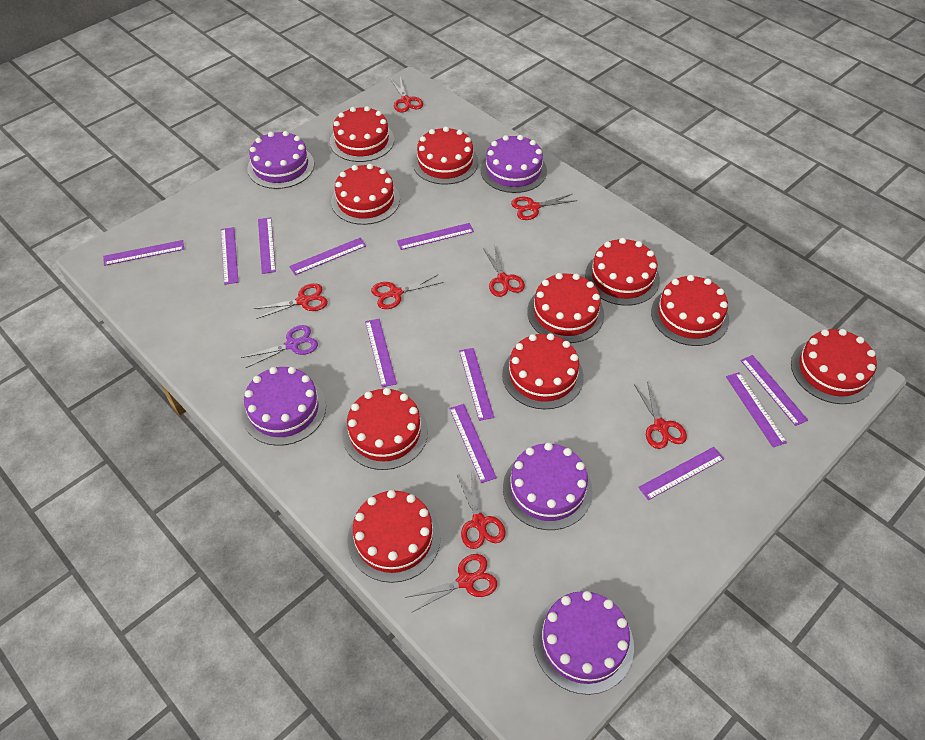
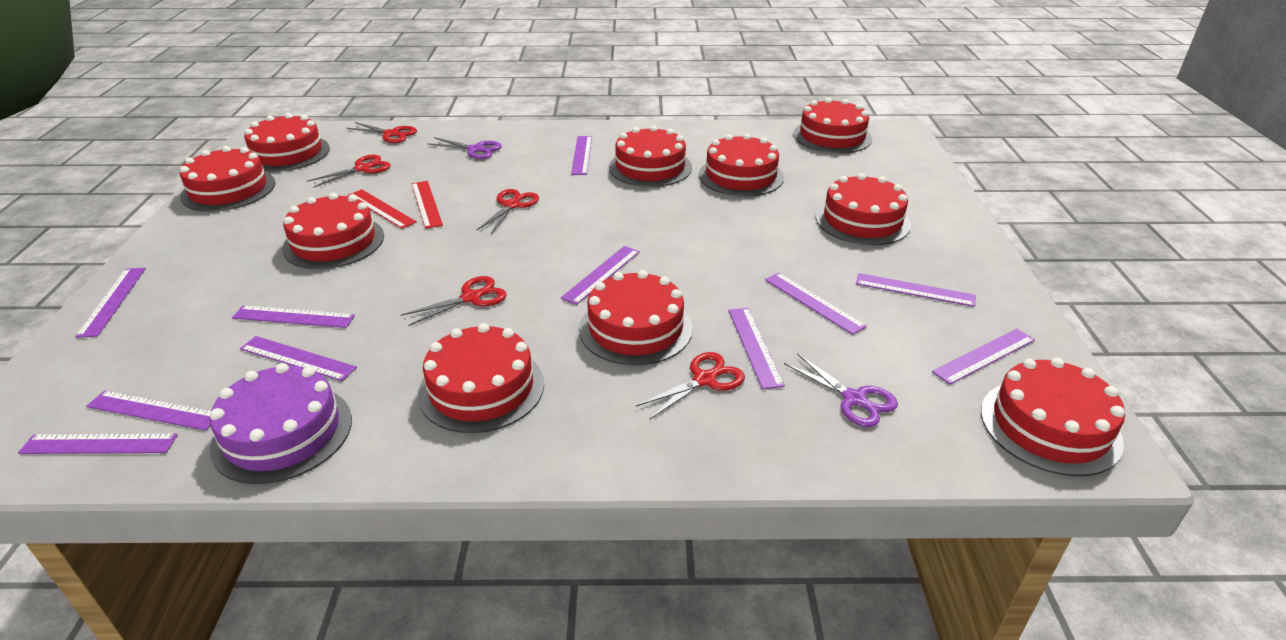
purple cake: [242,367,326,446] [247,131,314,189] [480,135,547,193] [503,442,593,530] [533,591,634,695] = 5 -> [210,363,352,484] = 1
purple scissors: [241,325,318,368] = 1 -> [427,137,502,159] [784,353,898,427] = 2
red ruler: none = 0 -> [348,189,417,229] [412,181,443,229] = 2
red scissors: [254,283,328,319] [371,274,443,309] [391,77,423,112] [405,554,497,613] [457,473,506,549] [483,244,525,297] [511,194,577,220] [634,381,687,449] = 8 -> [307,155,391,188] [347,122,417,143] [401,276,507,326] [477,189,539,234] [636,352,745,419] = 5

